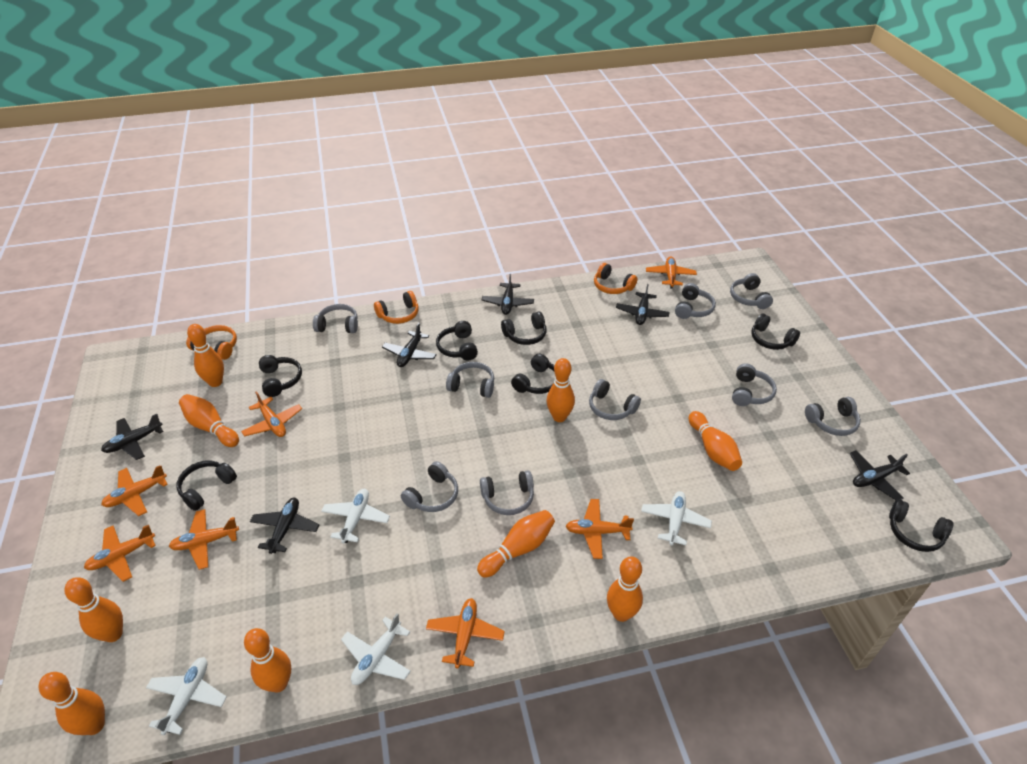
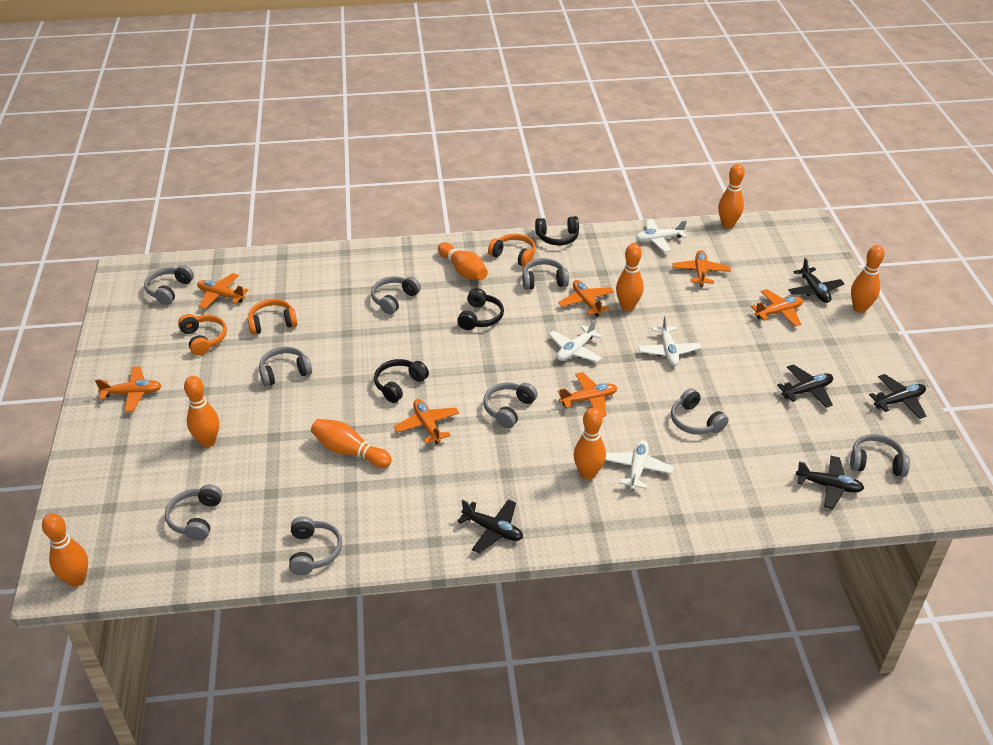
black headphones: [176,460,237,511] [259,355,302,397] [436,321,478,361] [501,311,547,345] [511,354,554,394] [751,313,800,350] [889,499,953,552] = 7 -> [374,359,429,403] [457,288,504,330] [535,216,579,245] = 3
black plane: [101,414,163,460] [250,498,319,554] [382,323,437,367] [482,274,534,315] [616,284,670,325] [850,450,910,500] = 6 -> [457,499,523,554] [777,364,833,408] [788,258,845,303] [796,456,864,509] [869,374,926,419] = 5
orange bowling pin: [38,672,105,735] [64,577,123,642] [179,394,239,447] [187,324,224,387] [244,628,291,692] [477,510,555,578] [547,358,575,422] [607,556,643,622] [689,411,742,471] = 9 -> [42,513,88,587] [184,376,219,447] [311,419,392,468] [438,242,488,280] [574,408,606,480] [616,243,644,311] [718,164,745,228] [851,245,884,313] = 8

